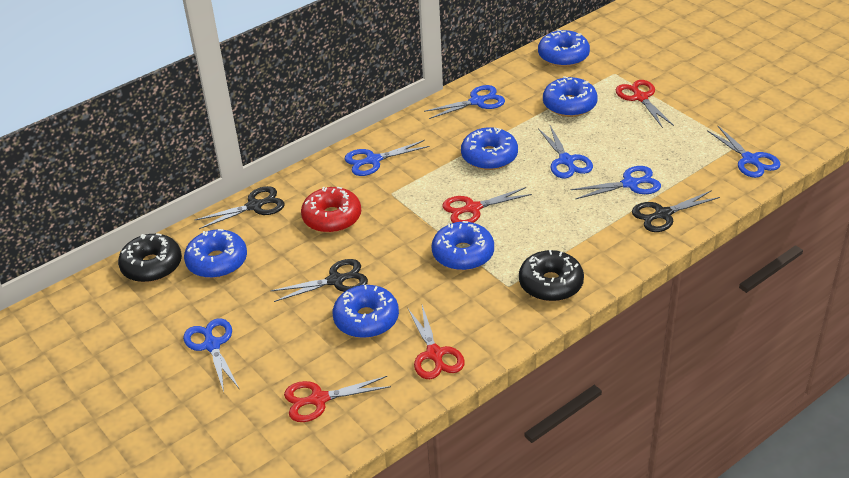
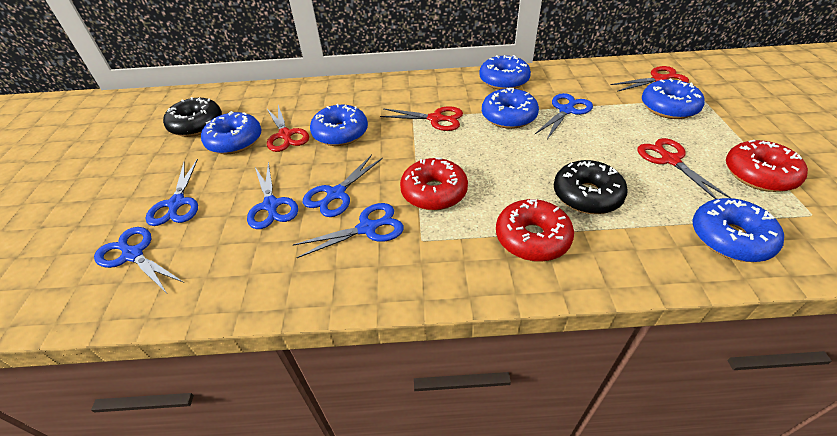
black scissors: [195,186,285,229] [271,259,368,302] [632,190,720,232] = 3 -> none = 0
red donut: [301,187,361,233] = 1 -> [400,157,468,210] [496,199,574,262] [726,140,808,192] = 3

